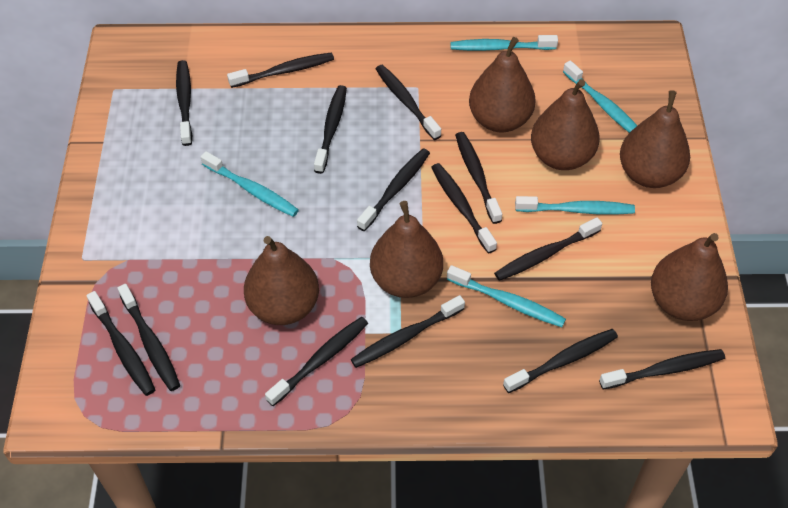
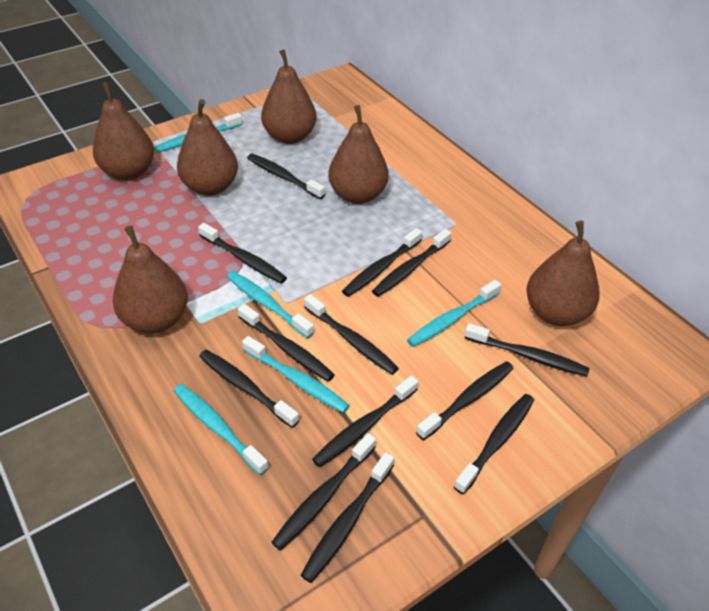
black toothbrush: [86,291,155,396] [117,284,180,391] [176,60,192,146] [227,52,334,88] [265,317,368,406] [314,85,347,174] [351,295,465,368] [357,149,430,231] [376,65,441,140] [431,163,497,254] [455,132,502,224] [494,217,602,281] [503,329,618,393] [599,349,725,389] = 14 -> [198,223,287,284] [199,349,299,428] [238,304,335,382] [247,154,325,199] [272,433,376,550] [301,452,394,583] [304,294,399,375] [312,376,419,467] [342,228,422,297] [372,229,452,297] [416,361,514,440] [454,394,534,494] [465,323,590,377] = 13

